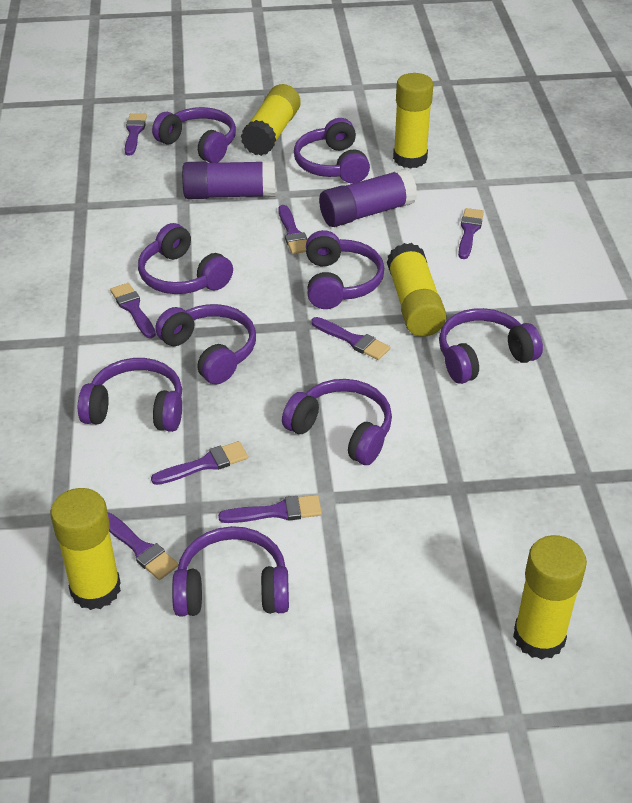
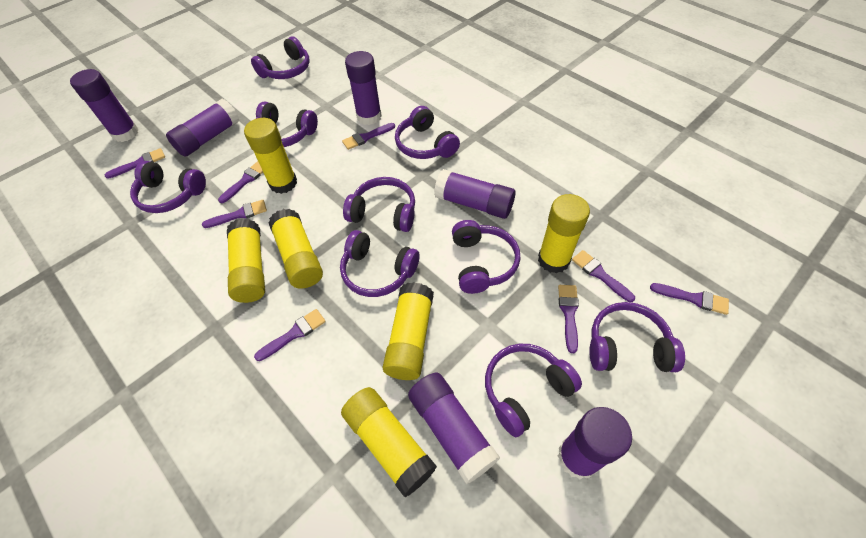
purple glue stick: [182,161,275,199] [319,168,417,227] = 2 -> [70,69,139,142] [166,99,240,157] [345,51,382,125] [408,372,500,484] [434,169,516,219] [558,407,632,479] = 6
yellow glue stick: [50,488,121,610] [241,84,301,156] [387,243,447,337] [393,73,433,169] [513,535,587,660] = 5 -> [227,219,265,303] [244,118,297,194] [268,209,323,289] [341,387,437,497] [382,282,434,380] [538,194,590,274] = 6

